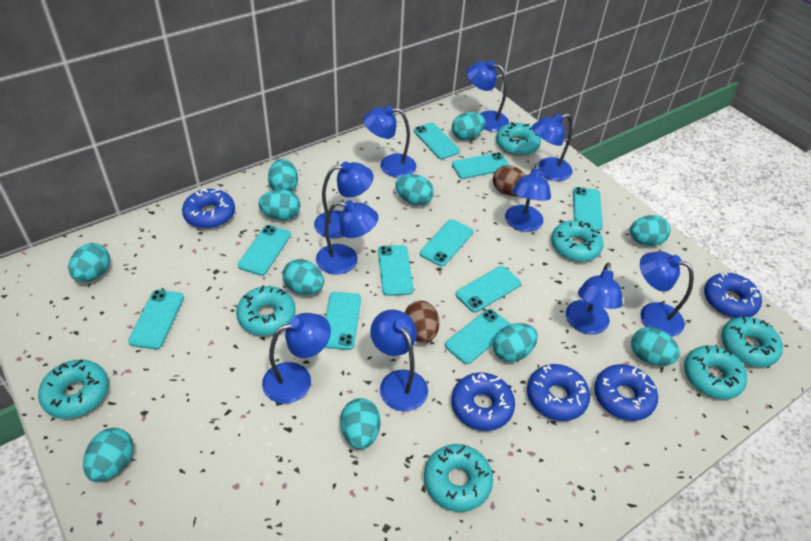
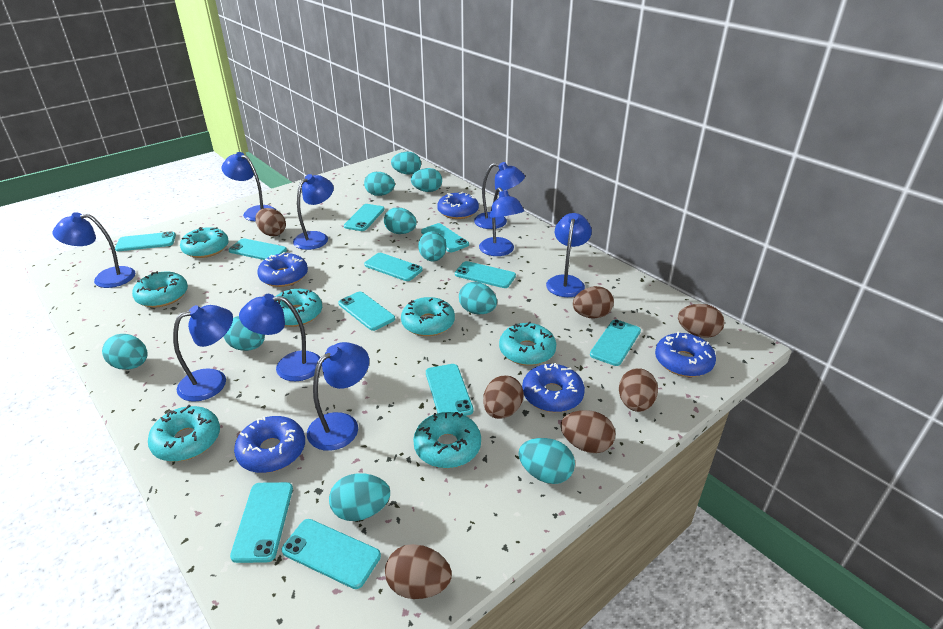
blue lamp: [262,313,331,404] [314,162,374,238] [316,200,379,275] [363,105,416,178] [370,310,428,412] [467,60,509,132] [505,163,551,232] [532,113,573,181] [566,263,623,335] [640,251,694,337] = 10 -> [52,212,135,288] [173,305,233,402] [222,152,276,221] [239,294,322,381] [293,174,334,250] [307,342,369,451] [474,162,525,229] [479,187,524,256] [546,213,592,297] = 9
brown egg: [405,301,439,343] [493,165,526,196] = 2 -> [255,208,286,236] [385,544,452,599] [483,375,524,419] [561,410,616,453] [573,286,614,319] [619,368,658,412] [678,304,724,338] = 7
turquoise egg: [69,243,110,282] [83,428,134,482] [258,189,301,220] [268,159,298,192] [282,259,324,295] [340,398,380,449] [395,174,434,206] [452,112,486,140] [493,323,538,362] [630,215,670,246] [631,327,680,366] = 11 -> [102,334,148,370] [224,316,265,351] [329,473,390,521] [364,172,395,196] [384,207,417,234] [391,152,421,175] [411,168,442,192] [418,231,446,261] [459,282,497,314] [518,438,575,484] = 10
turquoise phone: [128,290,184,349] [238,225,291,276] [325,292,361,350] [378,245,414,296] [414,123,460,159] [420,219,473,267] [445,309,511,364] [452,152,510,179] [456,266,521,312] [573,187,603,230] = 10 -> [115,231,176,251] [228,238,287,260] [230,482,293,563] [282,519,381,589] [338,292,395,331] [344,204,385,231] [364,253,423,281] [421,223,469,252] [426,364,474,416] [455,261,516,288] [590,320,641,366] = 11

